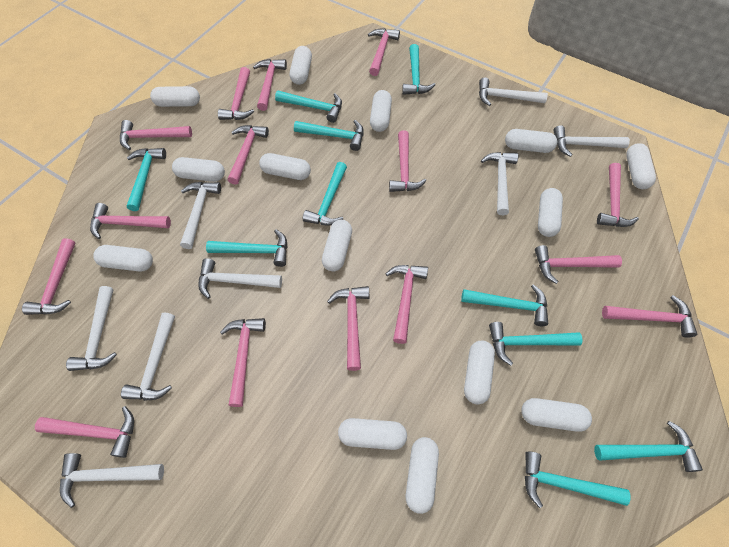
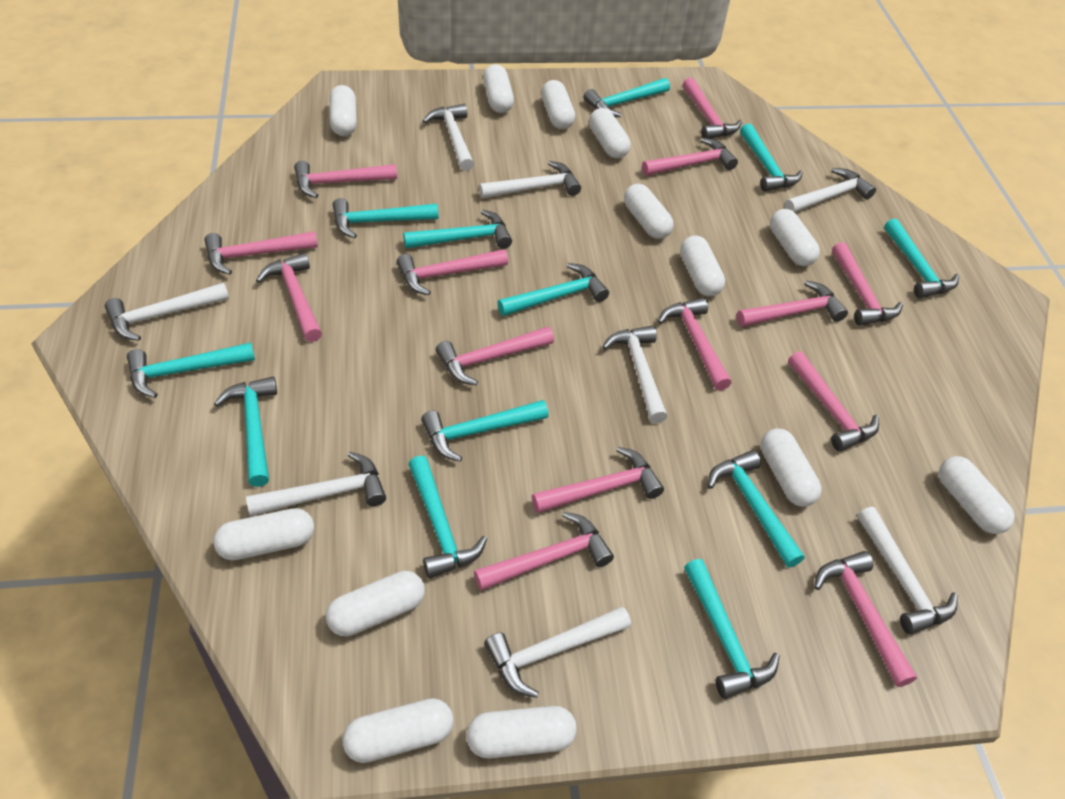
pink hammer: [22,238,76,315] [35,406,134,458] [90,203,171,239] [120,120,192,150] [218,67,254,120] [220,318,266,407] [228,125,269,185] [253,59,287,111] [327,286,369,371] [368,28,400,76] [386,265,428,344] [389,130,426,192] [535,245,622,284] [597,163,639,227] [602,295,697,338] = 15 -> [204,231,318,275] [256,253,322,342] [294,161,397,198] [396,249,508,295] [436,326,554,385] [474,512,614,591] [532,447,664,513] [642,138,738,176] [658,297,731,391] [683,78,742,139] [737,280,848,327] [788,351,879,451] [814,551,917,687] [832,242,903,326] = 14
turquoise hammer: [127,148,166,211] [206,229,288,267] [275,91,342,123] [294,120,364,151] [303,162,347,226] [402,44,435,95] [461,284,548,326] [489,322,582,366] [525,451,631,508] [594,421,703,472] = 10 -> [127,342,255,398] [214,377,277,487] [333,198,439,238] [403,210,512,249] [408,456,487,578] [421,400,549,462] [497,263,609,316] [584,78,670,117] [684,559,780,699] [708,450,804,567] [740,124,803,192] [884,219,959,298] = 12
white capsule: [93,245,153,271] [150,86,200,107] [172,157,225,182] [259,153,311,180] [290,46,312,85] [322,220,352,271] [338,418,407,450] [370,90,392,132] [406,437,439,514] [464,341,495,404] [505,129,557,153] [521,398,592,432] [538,188,563,237] [626,143,656,189] = 14 -> [214,508,314,560] [326,571,425,636] [329,85,357,136] [343,698,454,763] [466,706,577,758] [483,64,514,113] [541,80,575,129] [589,108,631,159] [624,184,674,239] [680,235,725,296] [761,428,821,507] [770,209,820,266] [939,456,1015,534] = 13

